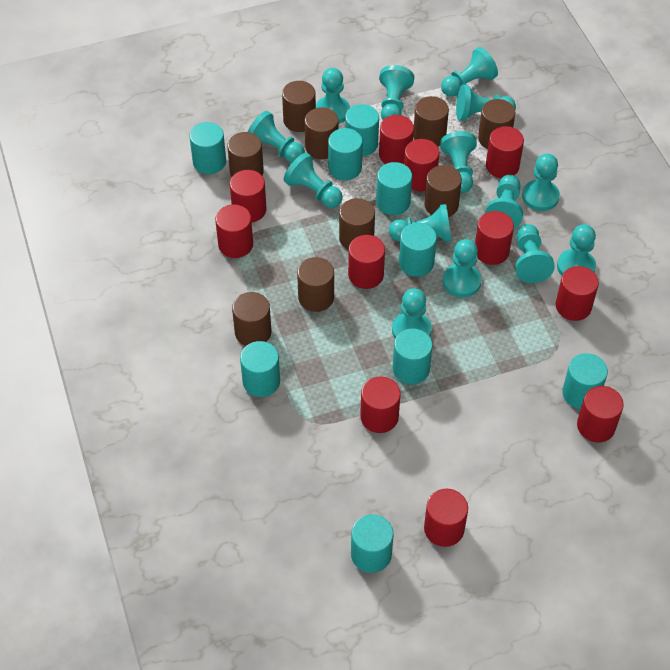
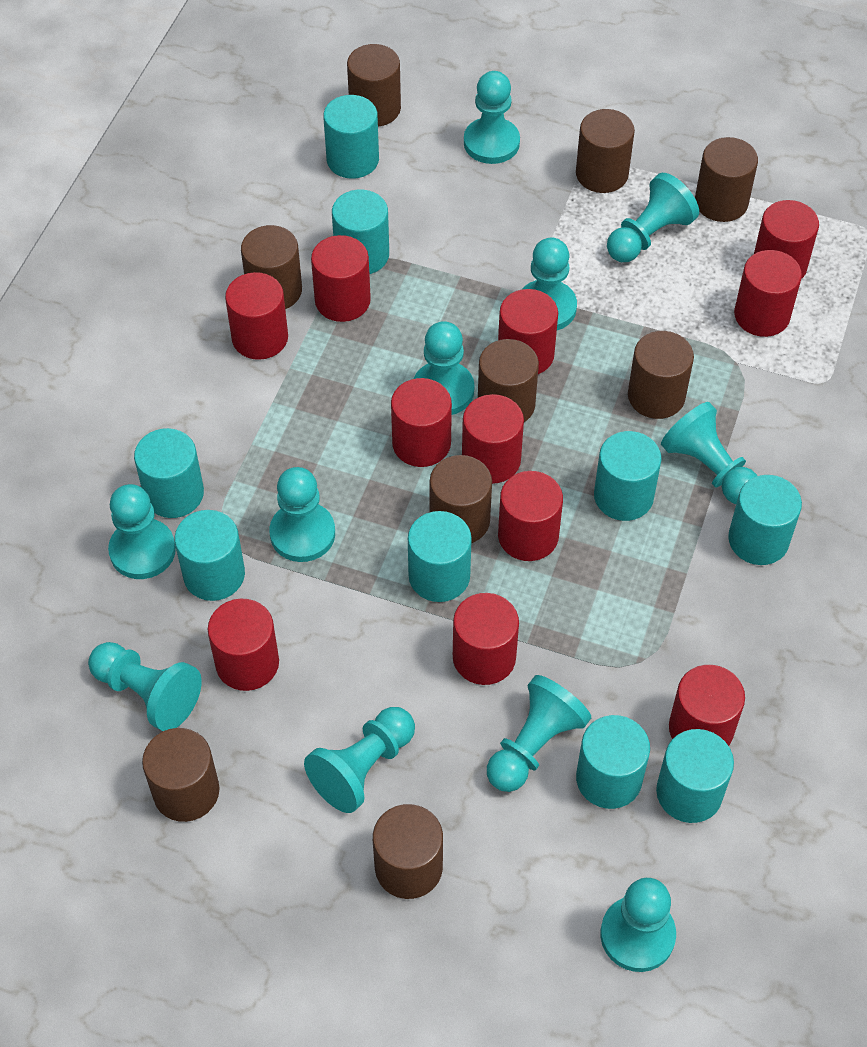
turquoise pawn: [248,111,305,163] [284,153,343,208] [316,68,350,124] [379,65,414,120] [389,204,452,242] [392,288,432,338] [440,131,477,193] [441,47,498,97] [443,239,482,297] [456,85,516,121] [485,175,523,229] [515,224,555,283] [522,153,560,211] [557,224,596,276] = 14 -> [88,642,202,731] [108,484,176,579] [270,467,335,562] [304,707,415,813] [414,321,475,415] [464,71,520,164] [487,675,591,792] [521,238,577,330] [600,878,676,972] [607,173,699,262] [661,402,757,504] = 11

